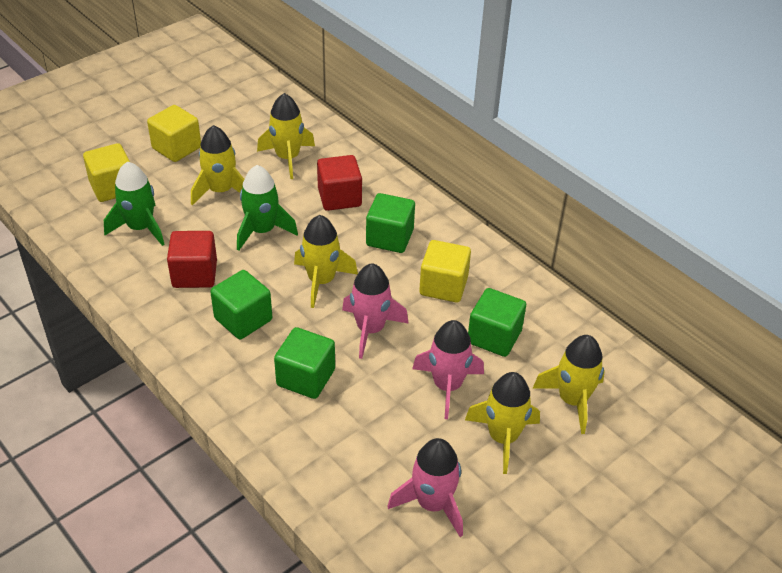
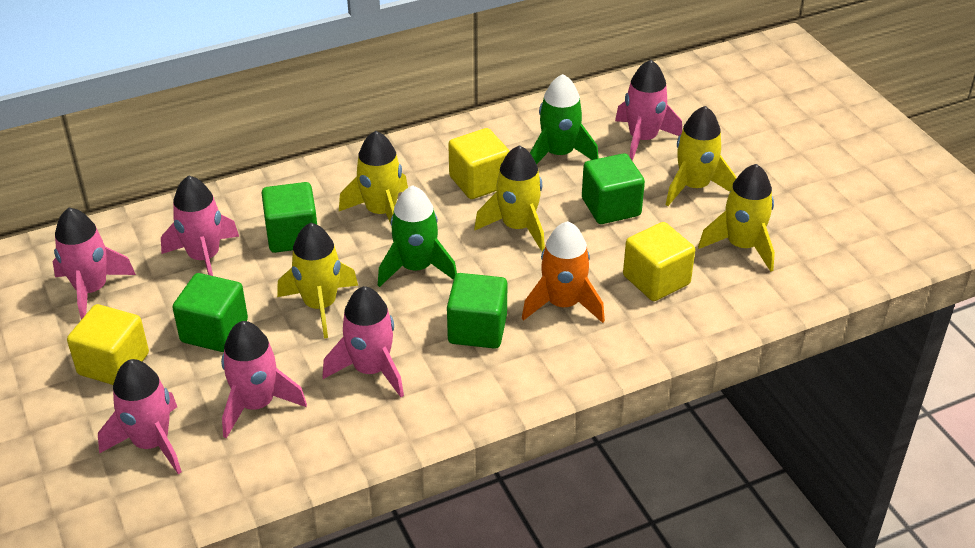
orange rocket: none = 0 -> [522,221,605,323] = 1
pink rocket: [342,263,408,359] [388,438,463,537] [412,320,484,419] = 3 -> [52,208,136,320] [98,359,182,474] [161,176,239,276] [221,321,307,438] [322,286,404,397] [615,60,682,161] = 6
red cube: [167,231,217,288] [317,155,362,211] = 2 -> none = 0

